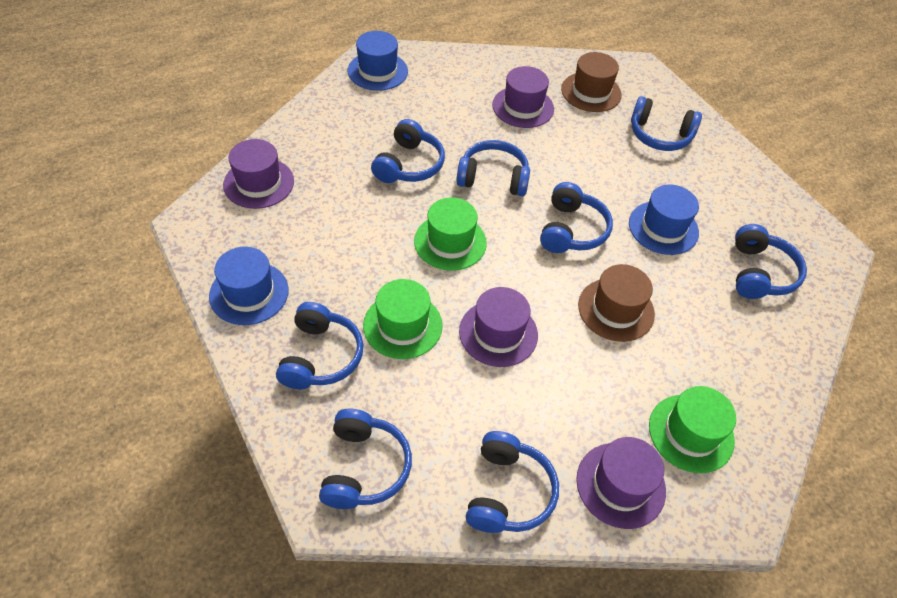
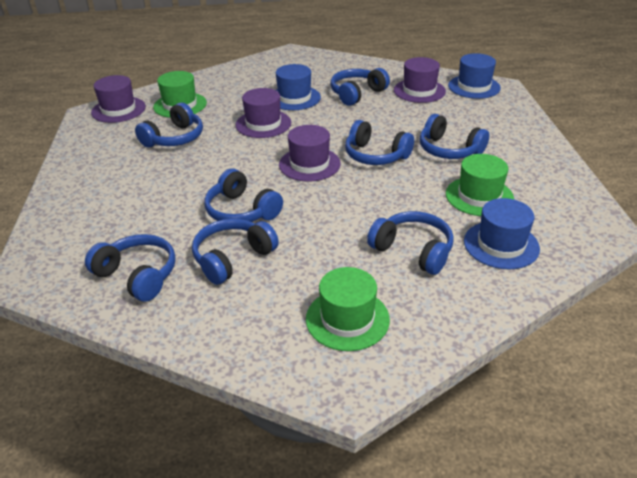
brown hat: [561,52,622,112] [578,264,655,342] = 2 -> none = 0

